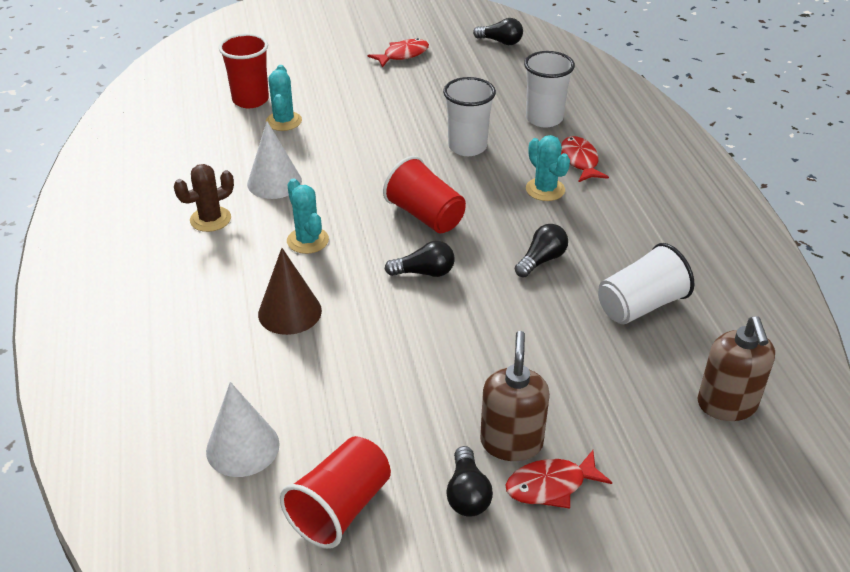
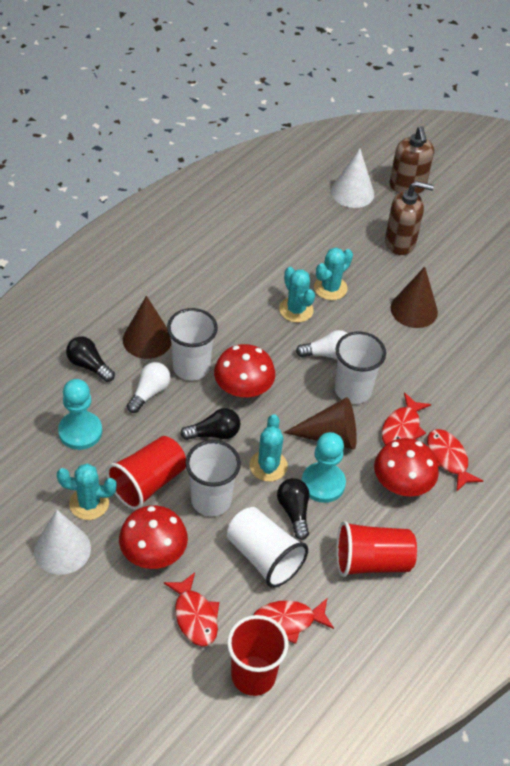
black light bulb: [385,241,455,277] [446,446,493,517] [473,18,523,45] [515,224,568,277] = 4 -> [66,336,115,382] [180,408,240,440] [277,478,309,540] = 3
brown cactus: [174,164,234,232] = 1 -> none = 0
brown cone: [258,248,322,335] = 1 -> [123,296,171,359] [283,397,357,450] [391,267,438,328] = 3
red fish: [368,38,429,67] [506,450,612,509] [561,136,609,182] = 3 -> [164,572,219,646] [253,598,334,644] [381,393,431,445] [427,429,483,492] = 4
red mushroom: none = 0 -> [119,505,188,569] [214,344,275,397] [374,438,439,496] = 3
turquoise cactus: [266,65,302,131] [287,178,329,254] [526,135,570,201] = 3 -> [57,464,117,520] [250,414,288,482] [279,267,315,322] [314,248,353,300] = 4
turquoise pawn: none = 0 -> [58,379,102,450] [302,432,346,503] = 2
white cup: [443,77,496,156] [524,51,575,128] [598,243,694,324] = 3 -> [167,308,218,380] [186,440,241,516] [227,507,308,588] [335,331,386,404] = 4
white light bulb: none = 0 -> [127,362,170,413] [296,330,348,359] = 2

